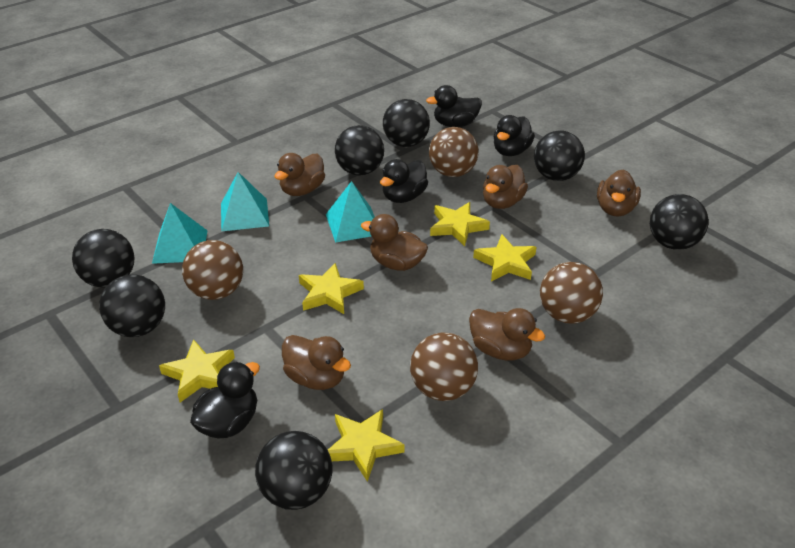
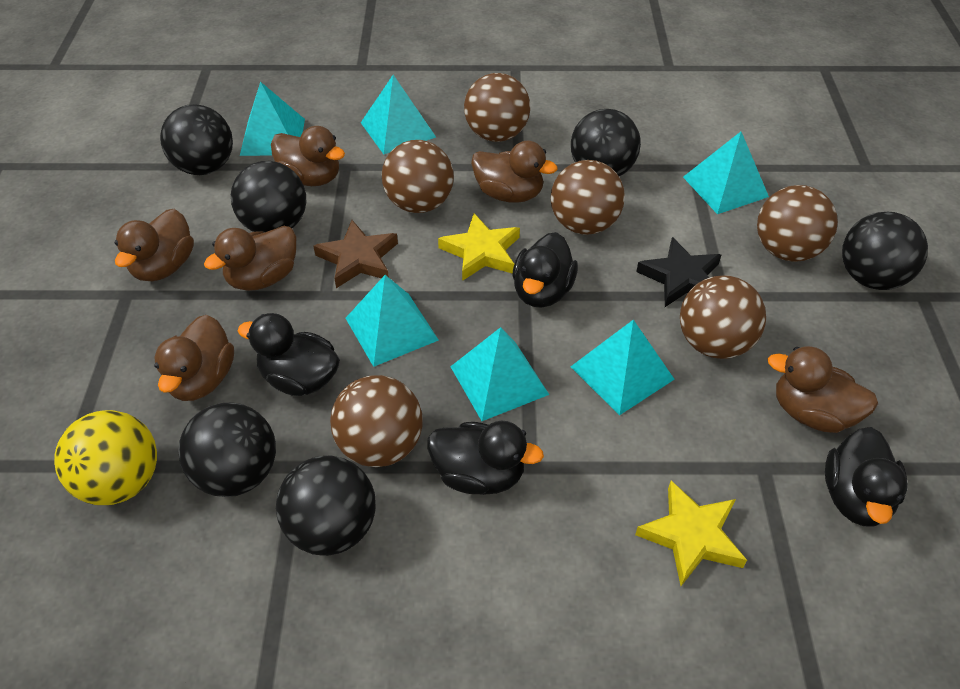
black ball: [72,229,135,288] [99,274,165,337] [255,431,332,510] [335,125,384,176] [383,99,430,147] [534,130,585,181] [650,194,709,250] = 7 -> [160,104,233,175] [178,402,276,497] [231,161,306,232] [276,455,376,556] [571,109,641,176] [842,212,928,290] = 6
black star: none = 0 -> [636,237,721,307] = 1
brown ball: [182,240,243,300] [410,332,478,401] [429,127,479,177] [540,262,603,324] = 4 -> [330,375,423,467] [382,140,454,213] [464,73,530,142] [550,160,625,235] [680,275,766,359] [757,185,838,262] = 6
brown star: none = 0 -> [313,220,398,288] = 1
turquoise pyramid: [152,203,208,264] [221,172,269,232] [326,181,375,243] = 3 -> [240,82,305,156] [346,275,439,367] [361,75,436,154] [450,327,549,421] [571,320,675,416] [683,132,769,214] = 6
yellow ball: none = 0 -> [54,410,157,505] = 1
yellow star: [159,339,235,402] [299,263,364,314] [328,409,404,482] [430,202,490,246] [473,234,537,282] = 5 -> [438,214,520,281] [635,481,747,586] = 2

